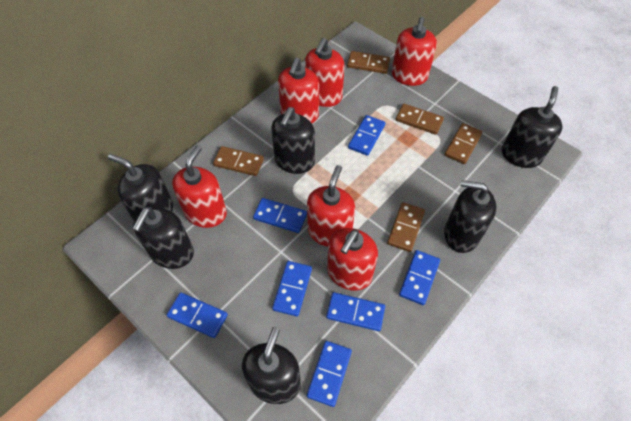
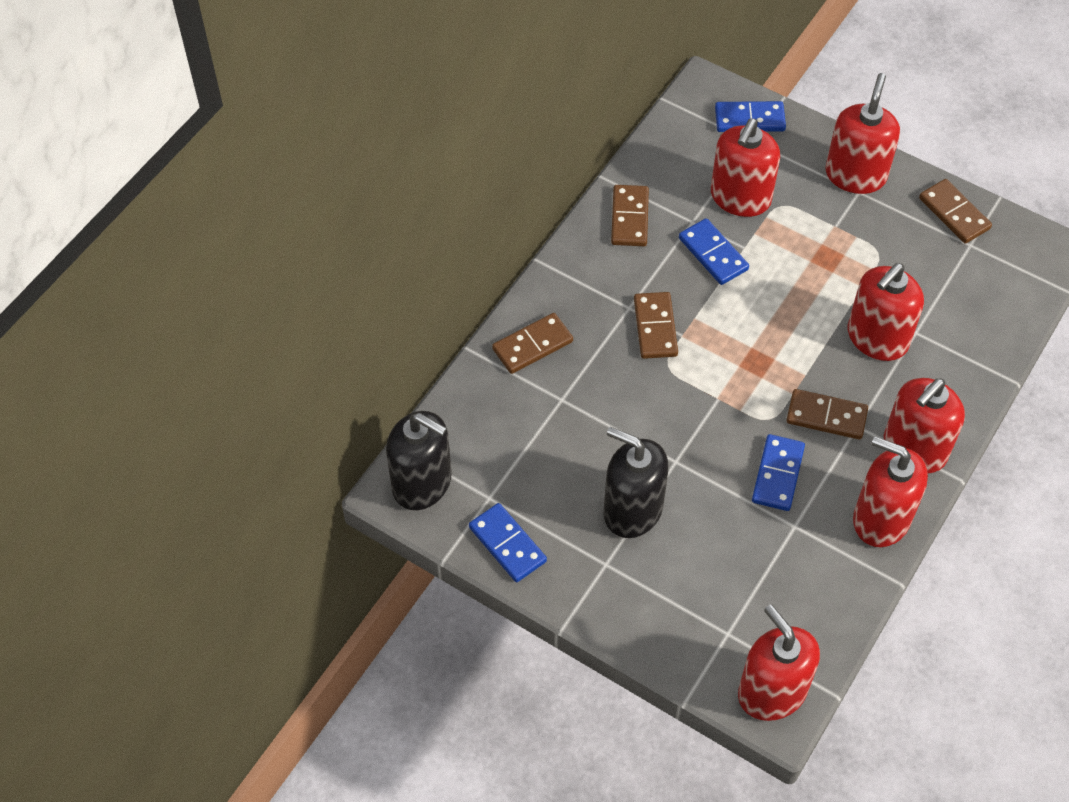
black soap dispenser: [108,154,173,221] [133,207,194,269] [242,327,301,404] [271,107,315,174] [444,180,496,253] [502,86,562,168] = 6 -> [386,411,452,510] [604,427,669,538] = 2
blue domino: [167,292,228,338] [253,198,307,233] [272,261,312,316] [307,341,352,407] [326,292,385,331] [348,115,385,156] [399,250,440,305] = 7 -> [469,503,547,582] [679,218,749,285] [715,101,786,132] [752,434,805,511] = 4

